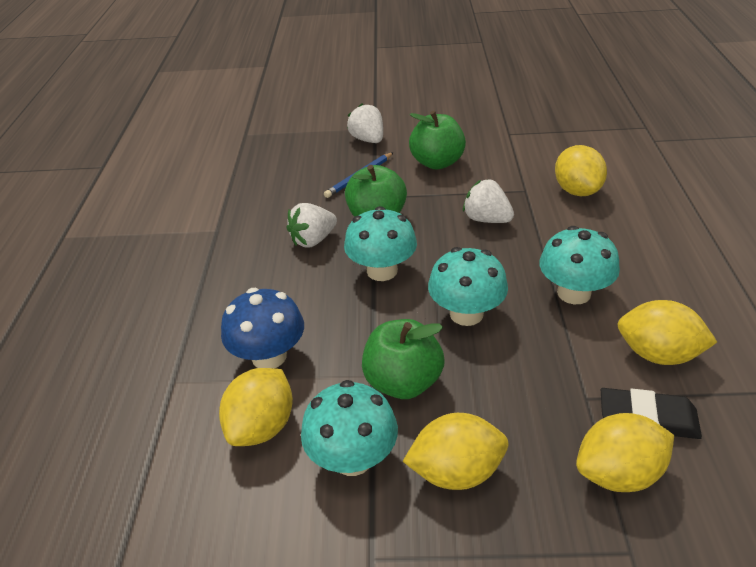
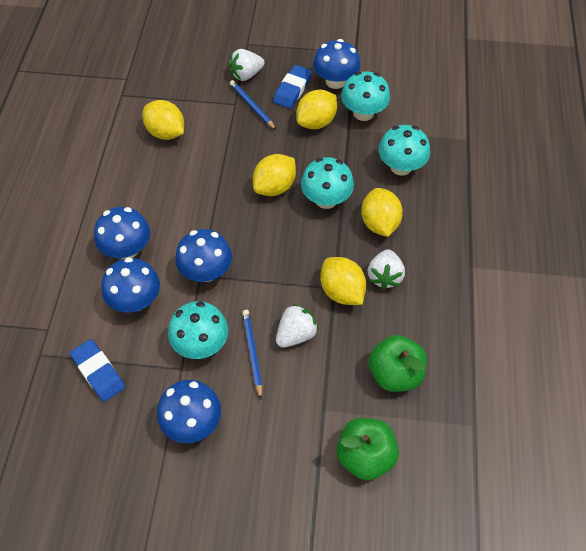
black eraser: [601,388,702,439] = 1 -> none = 0
blue eraser: none = 0 -> [70,339,125,402] [273,65,312,108] = 2
blue mushroom: [221,288,304,368] = 1 -> [94,207,150,259] [101,257,160,313] [157,380,221,443] [175,229,232,282] [313,39,361,89] = 5
blue pencil: [324,152,394,198] = 1 -> [230,80,276,130] [242,310,262,399] = 2
green apple: [345,165,407,217] [362,319,445,399] [409,111,466,169] = 3 -> [337,418,399,480] [369,335,427,392] = 2

